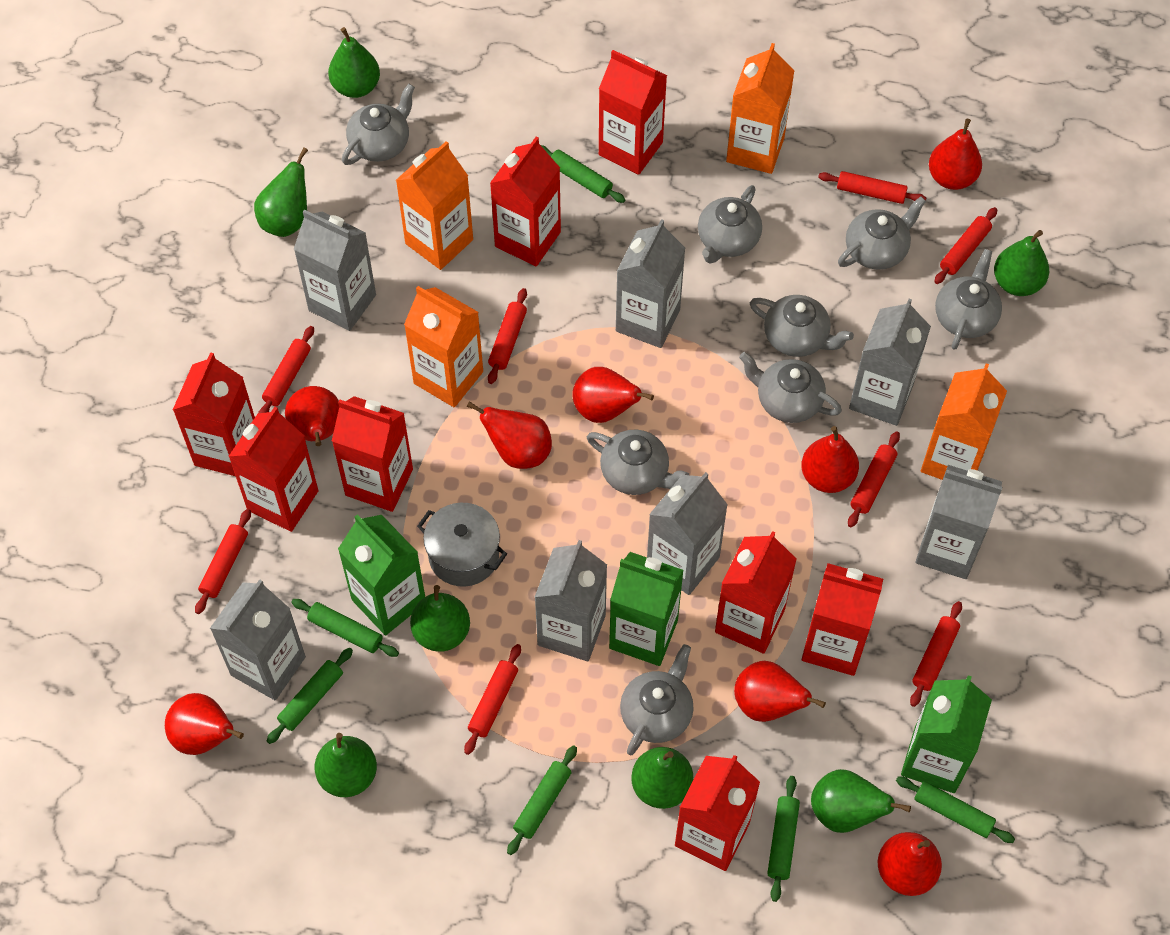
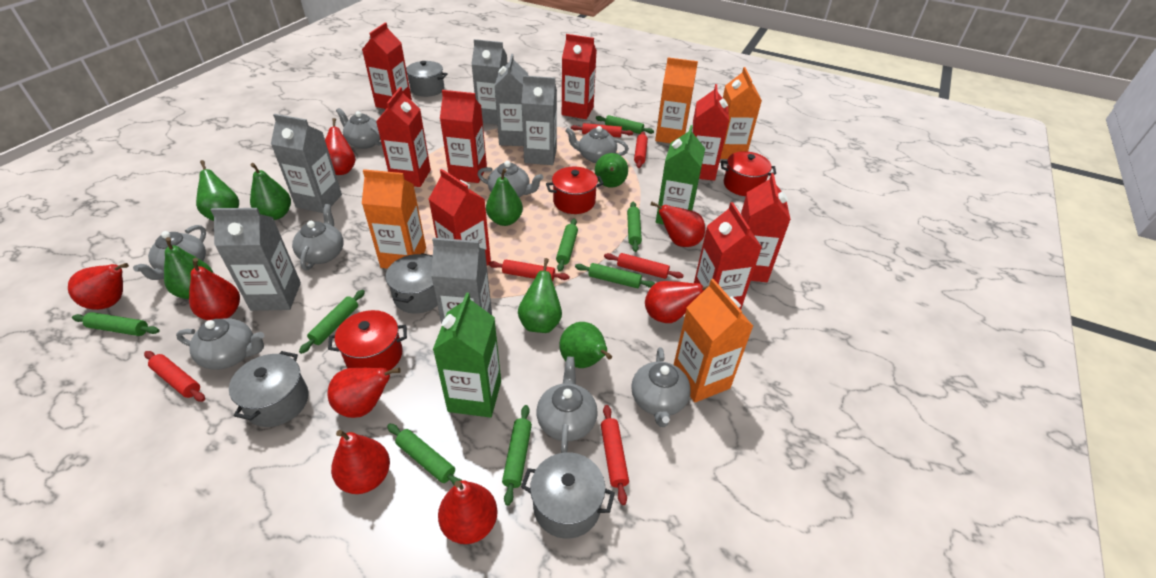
green carton: [338,515,425,635] [609,552,684,666] [901,675,992,793] = 3 -> [433,293,501,418] [656,125,705,225] = 2
green rolling pin: [267,648,353,744] [291,599,399,657] [507,745,577,855] [541,145,626,203] [767,776,800,902] [896,776,1015,843] = 6 -> [72,312,159,336] [299,290,365,354] [387,423,462,485] [502,405,532,506] [556,218,578,272] [575,263,655,288] [596,115,654,134] [627,202,642,252] = 8
grey carton: [210,579,306,700] [294,209,376,331] [535,540,607,661] [616,219,685,348] [647,472,728,595] [849,299,931,426] [915,465,1002,579] = 7 -> [211,208,301,311] [271,114,342,213] [431,238,492,325] [471,39,507,125] [495,54,528,146] [521,76,557,165] = 6
grey pot: [417,503,507,587] = 1 -> [229,351,309,427] [386,253,438,314] [406,61,448,97] [521,452,615,539] = 4
red pot: none = 0 -> [328,310,407,371] [546,167,604,214] [721,151,776,196] = 3
red rolling pin: [195,509,251,614] [258,326,314,413] [464,644,521,755] [488,288,527,384] [818,171,926,204] [848,431,900,527] [910,601,962,707] [934,207,997,284] = 8 -> [144,351,205,402] [488,260,570,281] [571,123,633,138] [601,405,629,505] [604,253,684,279] [634,131,648,168] = 6

